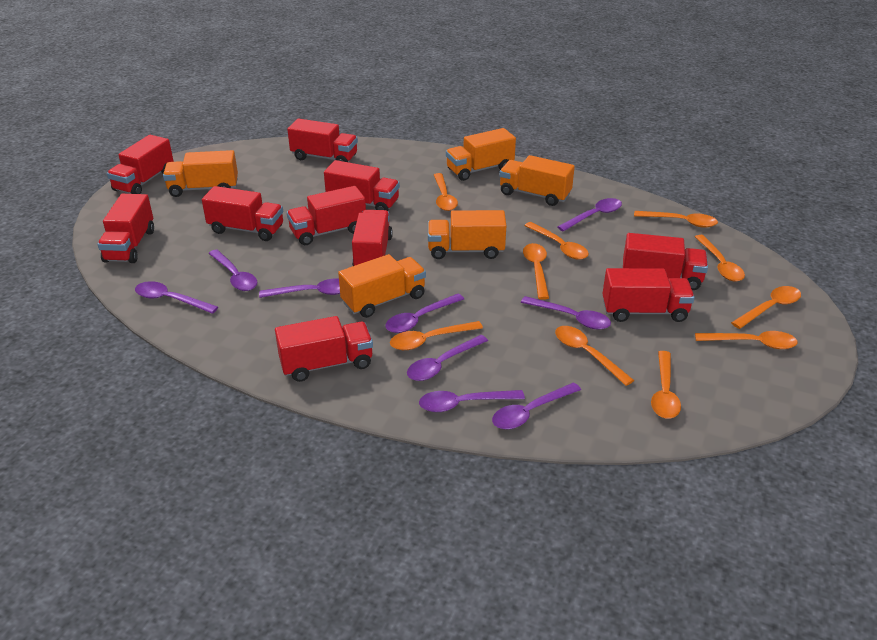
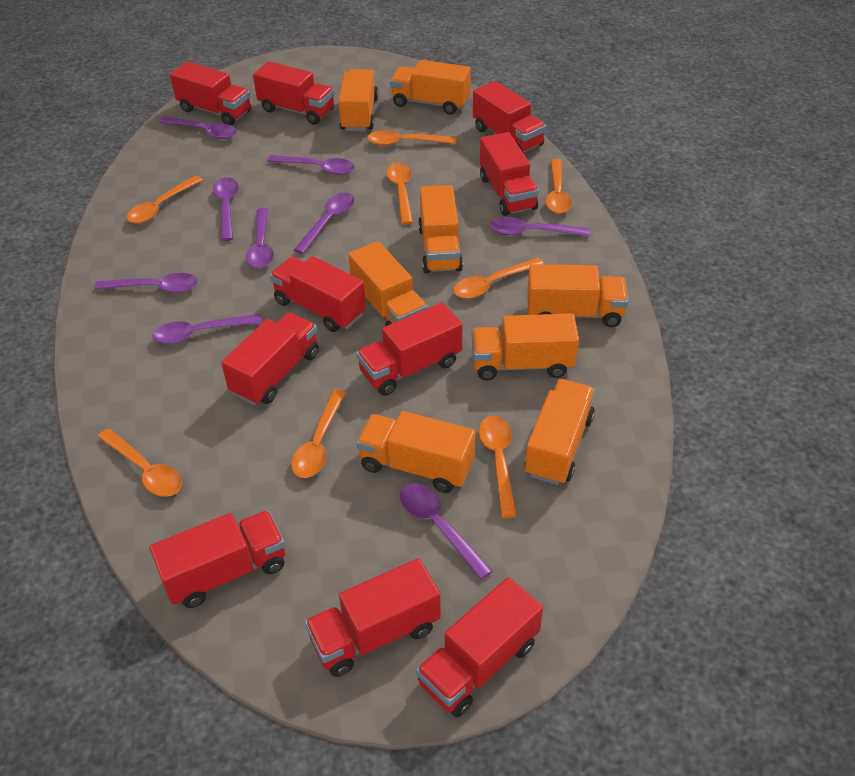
orange spoon: [390,321,483,350] [434,173,458,211] [523,243,549,300] [524,222,589,260] [555,326,634,386] [634,211,718,228] [651,351,681,418] [695,235,745,282] [695,331,798,349] [731,286,801,329] = 10 -> [98,428,182,497] [127,176,203,224] [291,390,346,478] [367,130,456,146] [386,163,413,225] [453,258,544,299] [479,415,517,518] [545,159,572,213] = 8
orange truck: [163,150,238,197] [338,254,426,318] [428,210,506,259] [446,128,516,181] [499,155,575,206] = 5 -> [338,69,379,131] [348,241,428,326] [356,411,475,493] [390,60,471,115] [418,185,463,273] [472,313,579,380] [525,379,595,485] [527,264,628,327] = 8

